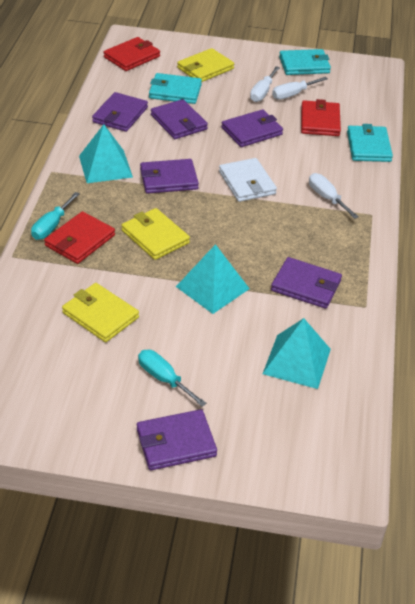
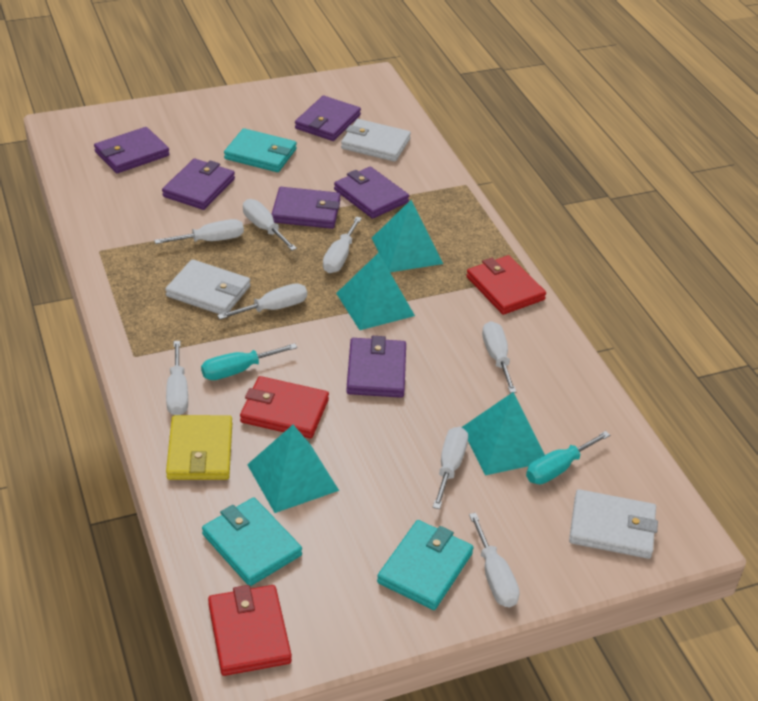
turquoise pyramid: [79,124,133,183] [176,244,250,314] [263,318,331,389] = 3 -> [247,425,339,513] [336,253,415,330] [372,200,443,272] [462,392,545,475] = 4
white screwdriver: [250,66,280,102] [272,77,328,99] [309,173,359,219] = 3 -> [154,219,244,244] [166,341,188,415] [217,283,307,319] [243,199,297,251] [323,217,362,273] [433,427,468,509] [469,513,520,607] [482,321,516,393] = 8
white wallet: [219,158,277,202] = 1 -> [165,259,250,314] [341,119,411,162] [569,489,658,559] = 3
yellow wallet: [62,283,139,342] [121,208,190,260] [177,48,234,82] = 3 -> [166,415,232,480] = 1

